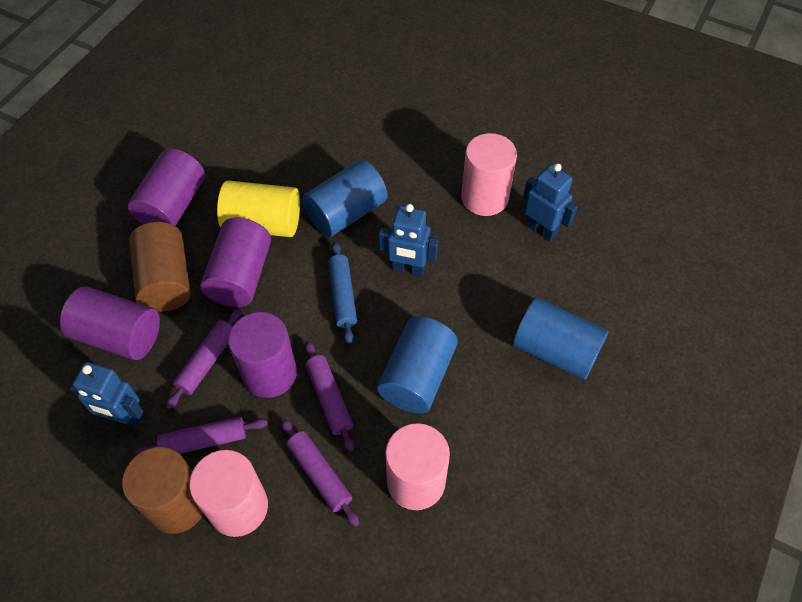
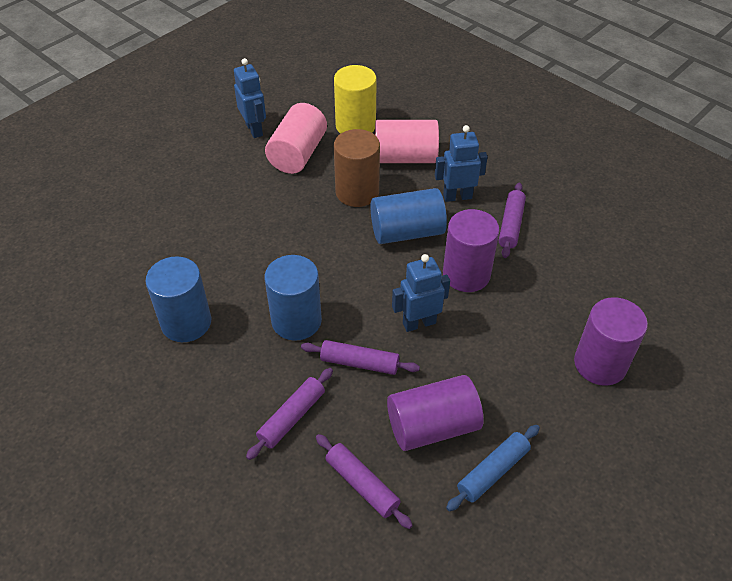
brown cylinder: [122,447,203,534] [129,222,190,312] = 2 -> [334,129,380,207] = 1
pink cylinder: [189,450,268,537] [385,423,450,510] [461,133,517,216] = 3 -> [265,103,327,174] [375,120,439,163] = 2
purple cylinder: [60,286,160,360] [128,148,205,226] [200,218,271,307] [228,312,297,398] = 4 -> [387,375,484,451] [443,209,500,292] [574,297,648,386] = 3

